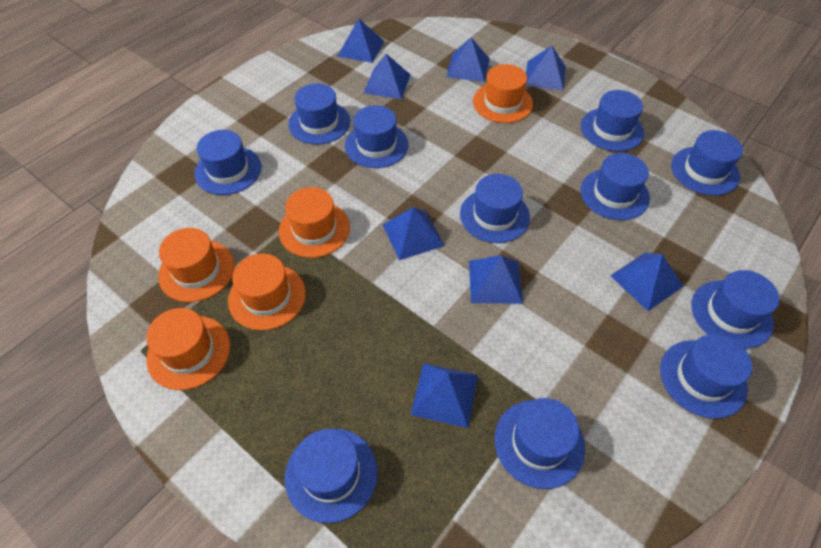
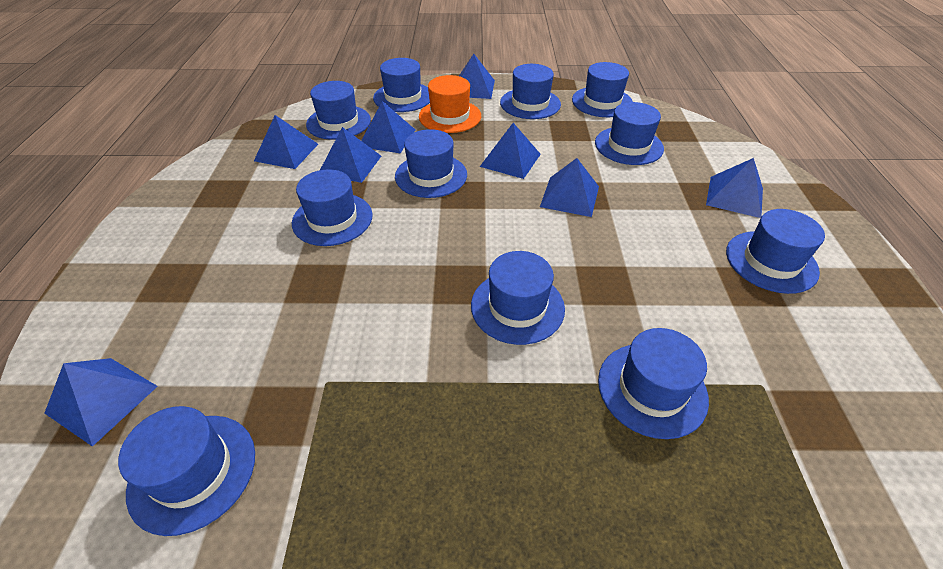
orange hat: [146,308,230,390] [158,228,235,302] [228,253,306,331] [279,187,350,258] [473,64,533,123] = 5 -> [419,75,481,133] = 1

